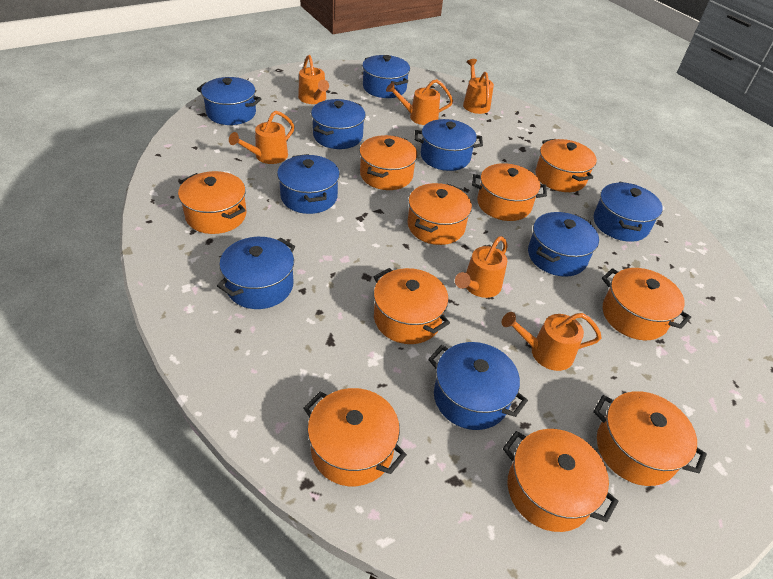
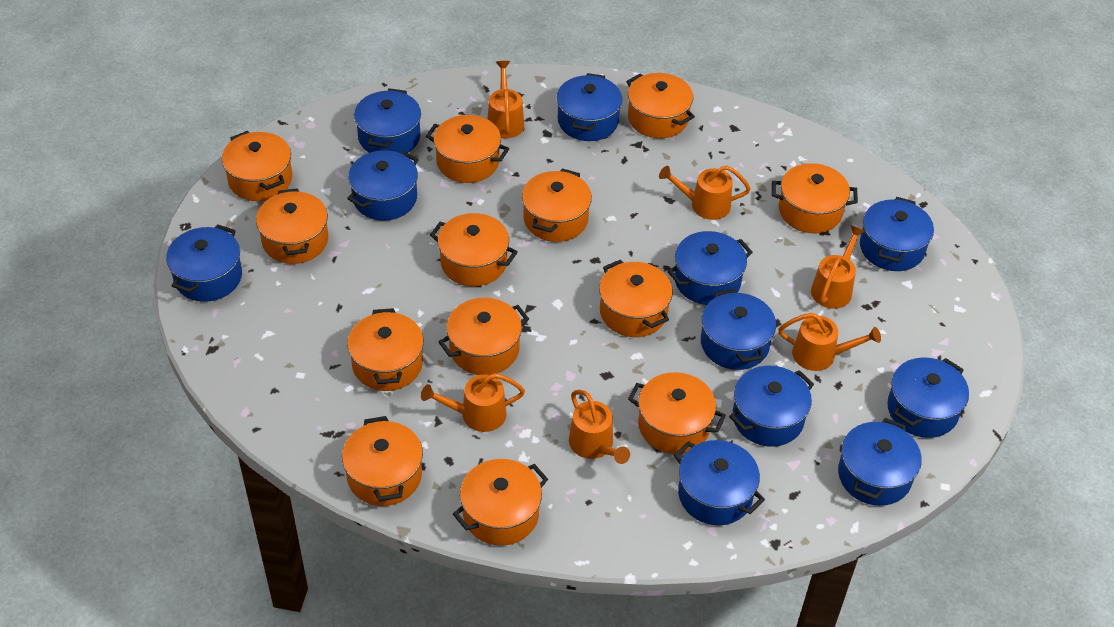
blue pot: [197,77,262,125] [217,237,295,309] [277,154,340,214] [311,99,366,149] [362,55,410,98] [415,119,483,171] [428,342,528,430] [528,212,599,277] [594,182,663,242] = 9 -> [166,224,242,302] [347,150,419,220] [354,88,421,153] [556,73,622,141] [668,231,753,305] [674,440,765,525] [701,289,776,370] [729,366,814,447] [838,418,922,506] [860,197,934,271] [887,357,969,438] = 11
orange pot: [178,171,246,234] [303,388,407,486] [359,135,417,190] [374,268,450,344] [408,183,472,245] [472,163,547,221] [503,429,618,532] [535,139,597,192] [593,391,707,486] [602,268,691,340] = 10 -> [222,131,292,201] [256,188,328,264] [342,416,423,506] [347,308,424,391] [426,115,509,183] [430,213,517,286] [439,298,529,375] [453,459,548,546] [522,168,592,242] [599,259,673,337] [626,73,695,138] [628,372,726,454] [772,163,858,233] = 13

